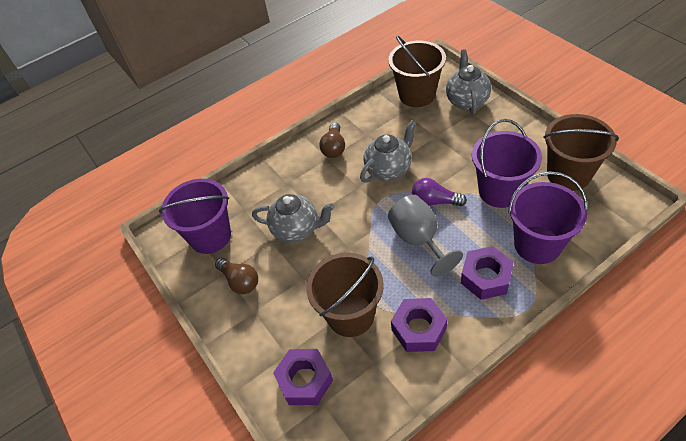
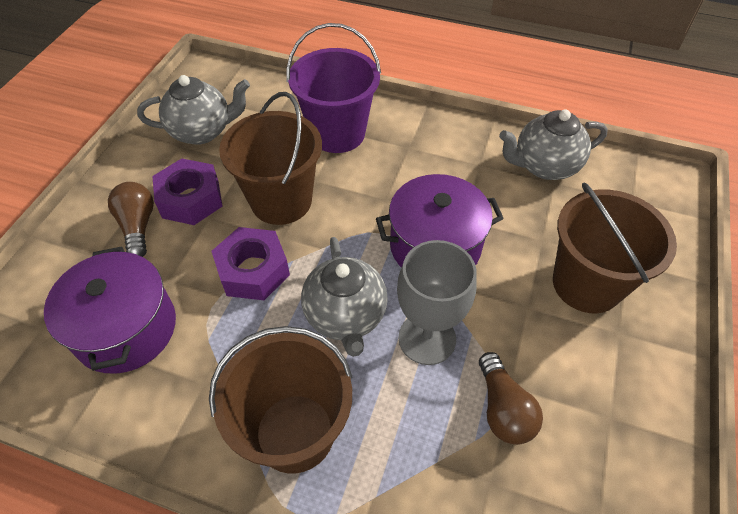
purple bucket: [159,179,231,254] [472,119,542,208] [508,171,588,264] = 3 -> [287,23,381,153] = 1
purple light bulb: [412,178,467,206] = 1 -> none = 0
purple nut: [273,349,333,405] [391,298,447,352] [461,246,514,300] = 3 -> [153,158,223,225] [212,227,290,300] = 2
purple pot: none = 0 -> [44,246,176,374] [376,174,504,268] = 2

